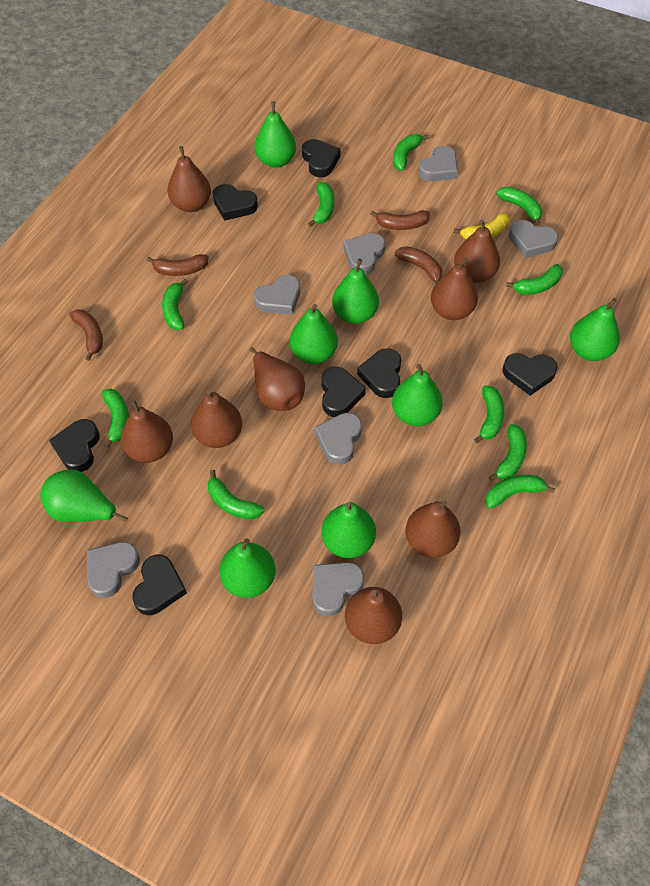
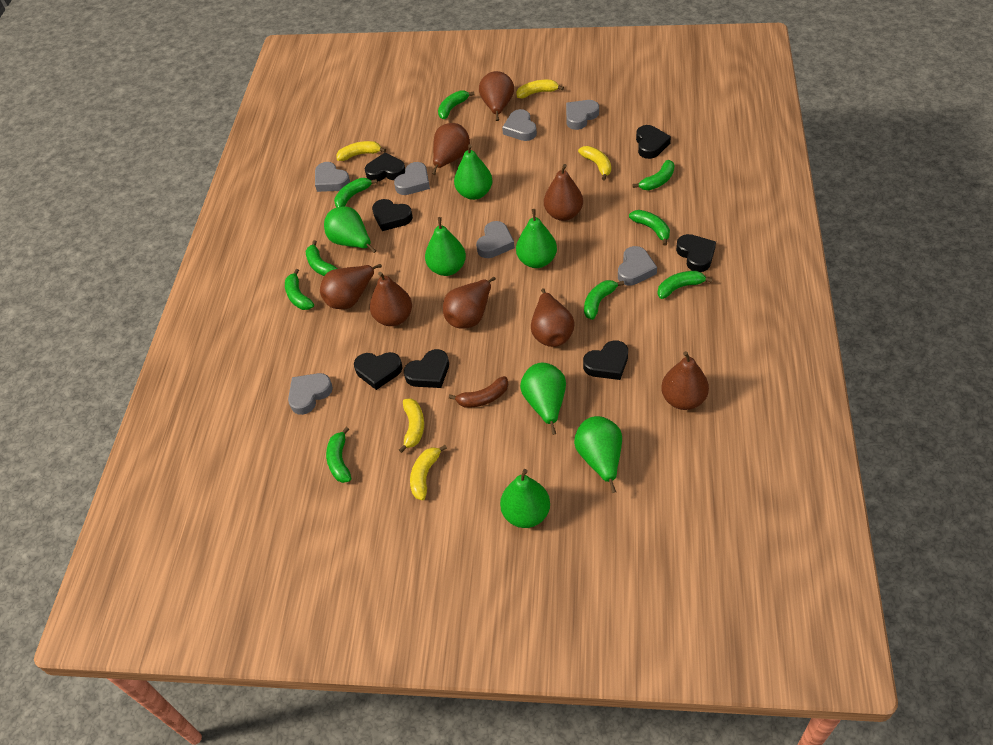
brown banana: [69,309,103,361] [147,254,209,276] [370,210,430,230] [395,246,442,284] = 4 -> [449,376,508,408] = 1
green banana: [102,389,129,448] [162,279,188,330] [208,469,264,519] [308,182,334,227] [393,134,429,171] [474,386,504,443] [485,475,555,509] [489,424,527,481] [496,187,542,226] [506,264,563,295] = 10 -> [285,269,314,310] [306,240,337,276] [326,427,351,483] [334,178,377,207] [438,90,474,119] [584,280,624,320] [629,210,670,246] [633,160,675,190] [657,271,713,299] = 9
green pear: [40,470,128,522] [219,538,275,598] [255,101,296,168] [290,304,338,364] [321,502,376,558] [332,259,379,324] [392,364,443,426] [570,298,620,361] = 8 -> [324,206,376,253] [425,217,466,276] [454,144,493,200] [500,469,550,528] [516,209,557,268] [520,363,566,435] [574,416,622,493] = 7
yellow banana: [454,213,509,239] = 1 -> [337,141,386,161] [399,398,424,453] [410,445,447,500] [516,80,564,99] [578,146,611,180] = 5

